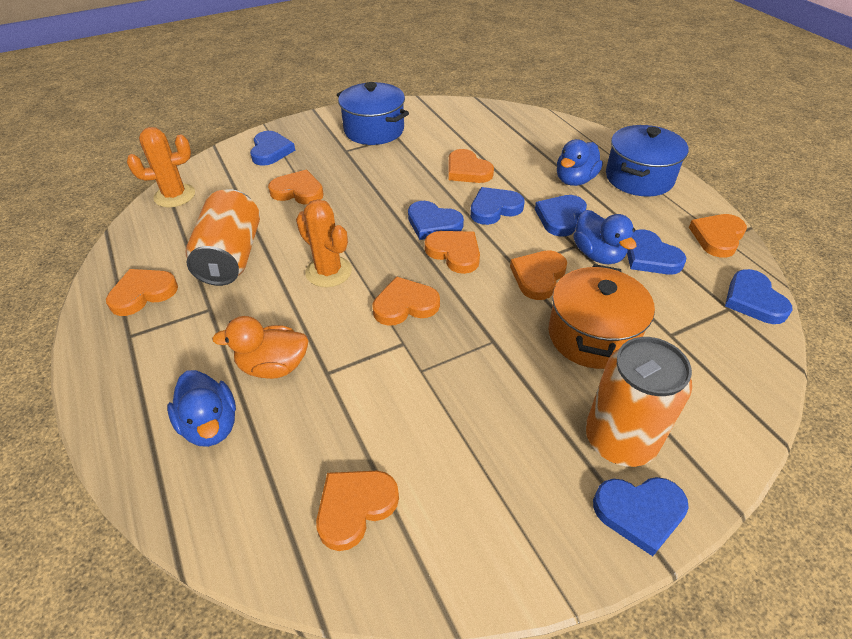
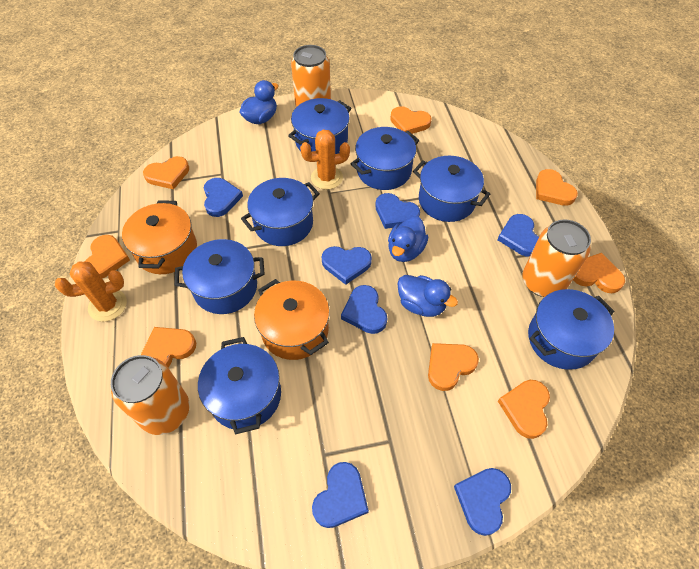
blue pot: [337,82,409,145] [606,125,689,197] = 2 -> [175,239,265,314] [198,337,281,434] [241,178,320,246] [288,98,351,154] [351,127,419,190] [413,156,490,222] [528,289,614,370] = 7
orange can: [185,189,260,286] [586,337,692,467] = 2 -> [111,355,190,435] [291,45,331,107] [522,219,591,297] = 3
orange duck: [212,316,308,379] = 1 -> none = 0
orange pot: [549,264,655,369] = 1 -> [122,200,197,274] [254,279,330,360] = 2

